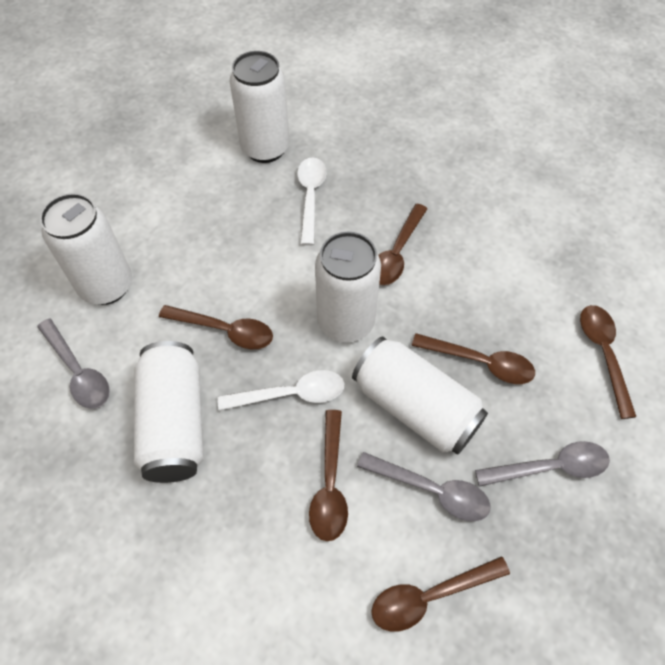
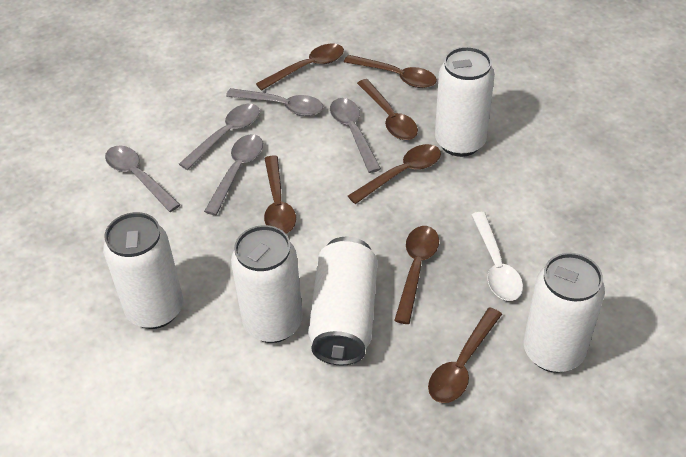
brown spoon: [159,305,273,349] [309,410,348,541] [371,556,510,632] [378,203,428,285] [412,333,535,384] [580,305,636,419] = 6 -> [256,44,344,91] [264,155,296,233] [344,55,437,88] [348,144,441,204] [357,79,418,140] [394,226,439,324] [428,307,502,403] = 7
grey spoon: [37,318,110,409] [357,452,491,521] [475,441,610,487] = 3 -> [105,146,180,212] [179,104,260,170] [204,134,263,215] [226,88,323,116] [330,98,381,173] = 5
white spoon: [217,370,344,411] [297,157,327,246] = 2 -> [472,212,523,301] = 1

